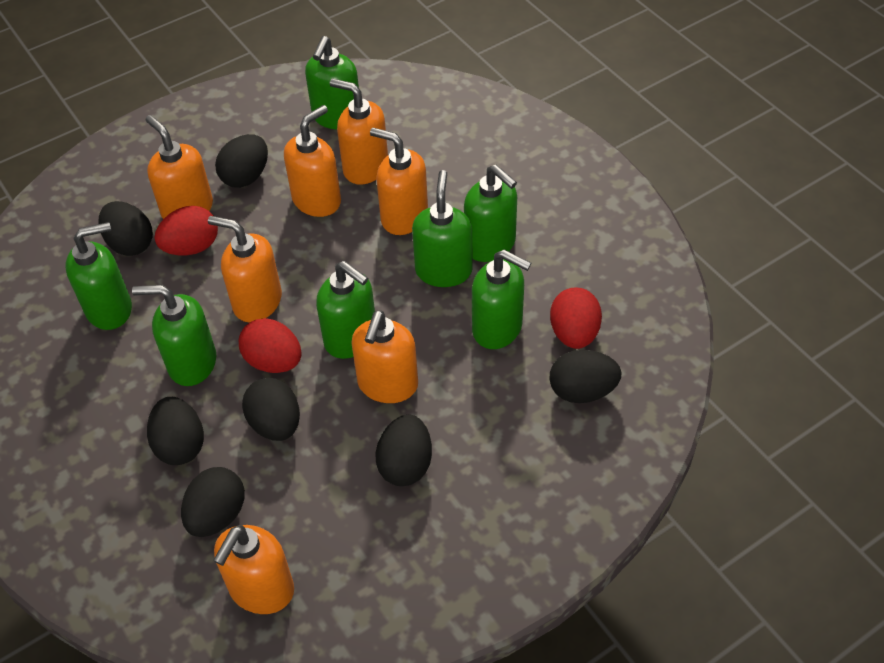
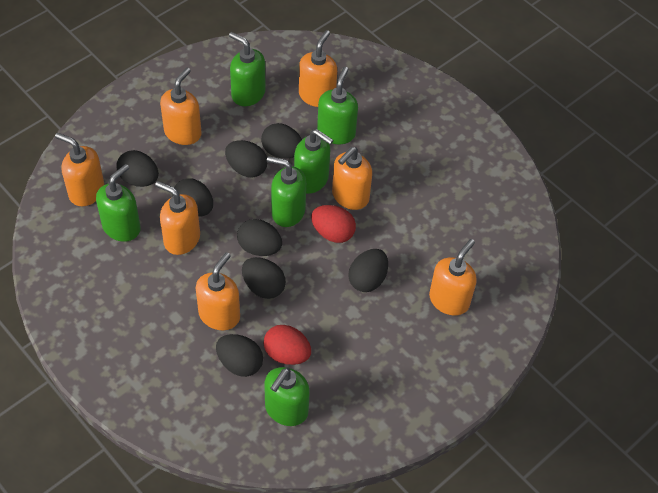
black egg: [99,201,153,256] [147,397,204,465] [181,467,245,537] [215,134,268,188] [242,378,300,441] [375,415,432,486] [549,350,622,403] = 7 -> [116,150,159,187] [172,178,213,217] [216,334,263,377] [225,140,267,178] [237,219,282,256] [242,257,286,299] [261,123,302,158] [348,249,388,292] = 8
green soap dispenser: [65,222,132,330] [132,285,216,386] [305,36,359,129] [316,261,375,359] [412,170,473,287] [464,165,517,262] [472,250,531,349] = 7 -> [96,164,141,242] [229,32,266,106] [264,367,310,426] [267,156,306,227] [294,129,333,194] [317,67,358,144] = 6
red egg: [154,206,218,256] [239,318,302,373] [550,287,602,349] = 3 -> [264,325,311,365] [311,205,356,243] = 2

